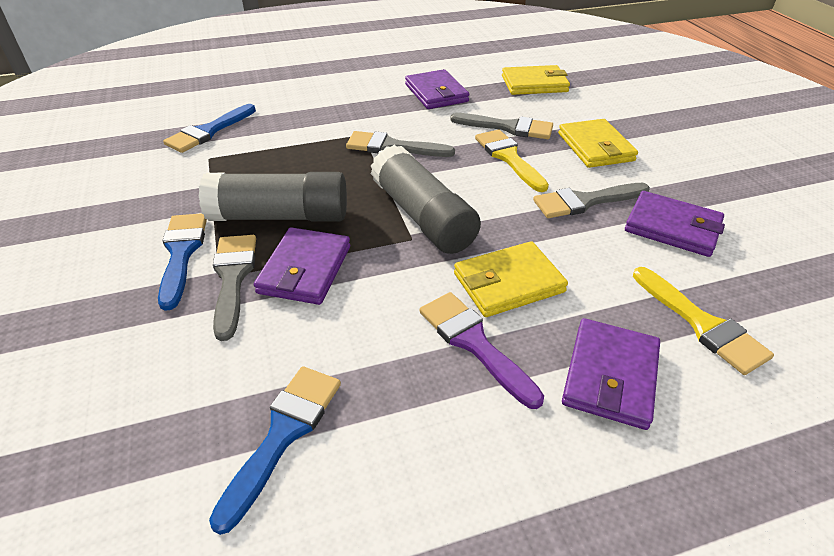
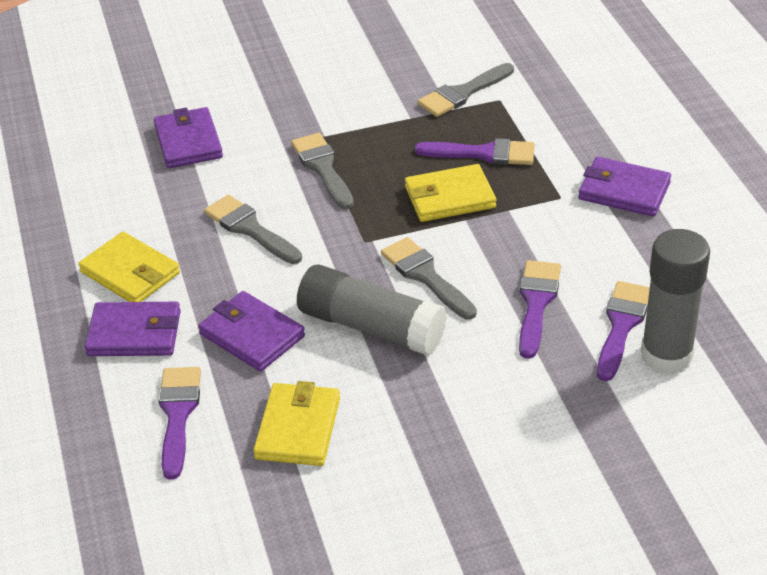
blue brush: [158,213,207,311] [163,104,256,153] [209,366,341,535] = 3 -> none = 0
purple brush: [420,292,544,409] = 1 -> [158,367,201,480] [415,138,535,165] [519,260,561,359] [597,281,650,381] = 4
yellow brush: [475,129,549,192] [633,267,774,375] = 2 -> none = 0

